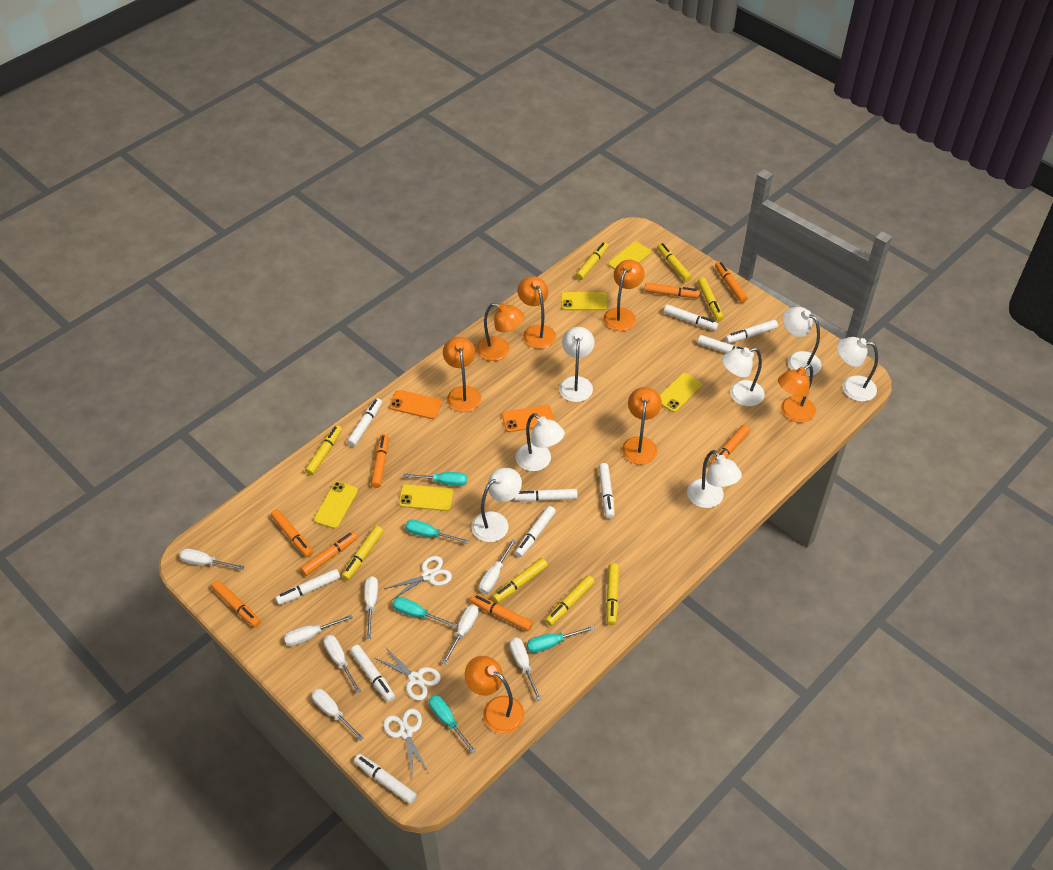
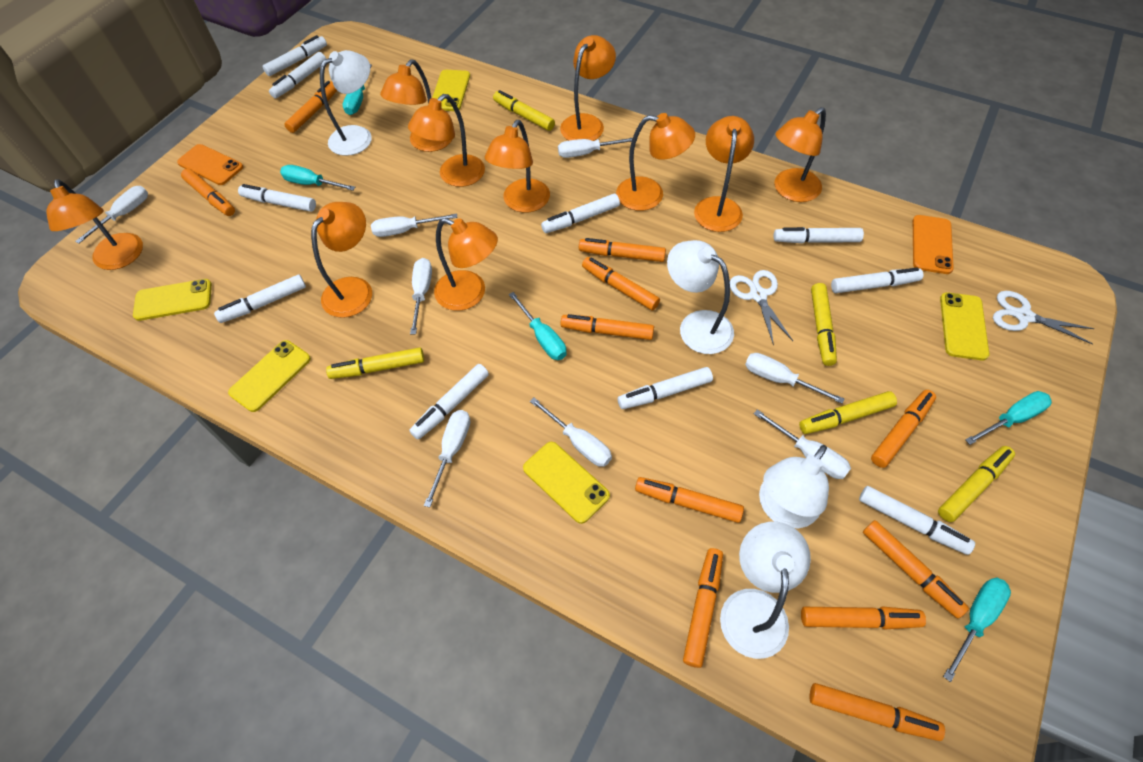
orange lamp: [443,337,481,412] [465,656,525,734] [477,303,524,361] [517,276,556,349] [603,260,645,331] [622,387,662,465] [778,365,816,423] = 7 -> [46,179,143,270] [311,202,372,318] [380,59,452,152] [408,94,485,187] [434,218,498,311] [485,120,550,212] [560,35,616,141] [616,113,695,211] [694,116,754,232] [774,107,826,202] = 10
orange marker: [211,580,261,627] [271,509,313,557] [300,531,357,576] [371,434,389,488] [470,594,533,631] [644,283,700,298] [710,425,750,465] [715,262,748,303] = 8 -> [181,169,235,216] [284,81,337,133] [560,314,654,340] [579,238,666,262] [582,257,660,310] [635,477,744,523] [683,548,723,668] [801,607,926,629] [810,683,945,741] [863,520,969,618] [871,390,936,468] = 11
white lamp: [471,468,522,542] [516,413,565,471] [559,327,594,402] [687,450,742,508] [722,347,765,406] [782,307,822,376] [837,337,878,402] = 7 -> [320,50,372,156] [667,240,734,354] [720,522,811,659] [759,445,829,528] = 4
white scissors: [375,647,441,700] [383,708,429,777] [385,556,452,601] = 3 -> [730,270,793,345] [993,291,1094,344] = 2
yellow marker: [305,425,342,475] [342,526,383,580] [492,558,548,603] [545,575,595,626] [576,242,608,280] [606,563,619,625] [657,243,692,282] [697,278,723,321] = 8 -> [326,347,424,379] [493,90,555,131] [799,391,897,434] [811,283,837,366] [938,446,1015,522] = 5

